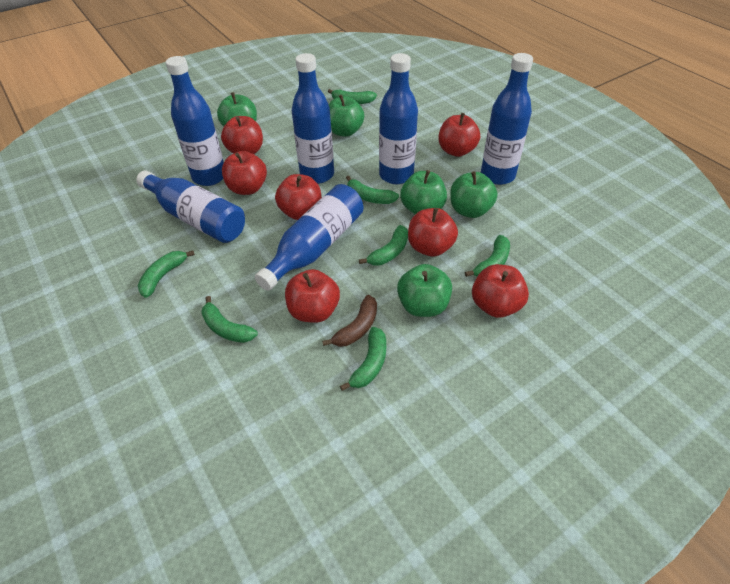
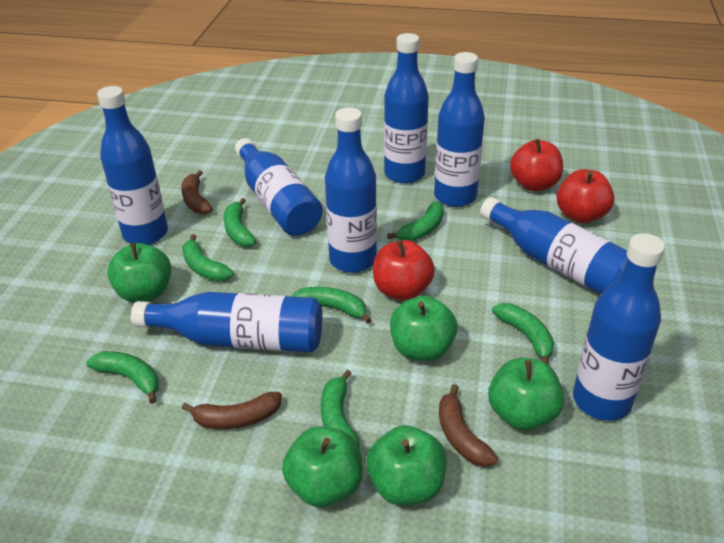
blue bottle: [136,171,245,243] [166,56,224,186] [255,184,363,291] [292,53,334,184] [379,53,418,184] [481,53,533,185] = 6 -> [97,86,168,245] [131,292,322,353] [235,138,323,236] [325,107,377,273] [384,33,429,184] [434,52,485,207] [480,197,628,294] [573,233,665,421] = 8
brown banana: [322,295,377,347] = 1 -> [181,170,213,214] [182,392,282,429] [439,384,498,467] = 3
red apple: [221,116,263,154] [222,151,267,195] [275,174,322,220] [285,269,340,323] [408,208,458,257] [438,113,480,157] [472,264,529,318] = 7 -> [373,240,435,300] [510,139,563,191] [557,169,614,223] = 3

